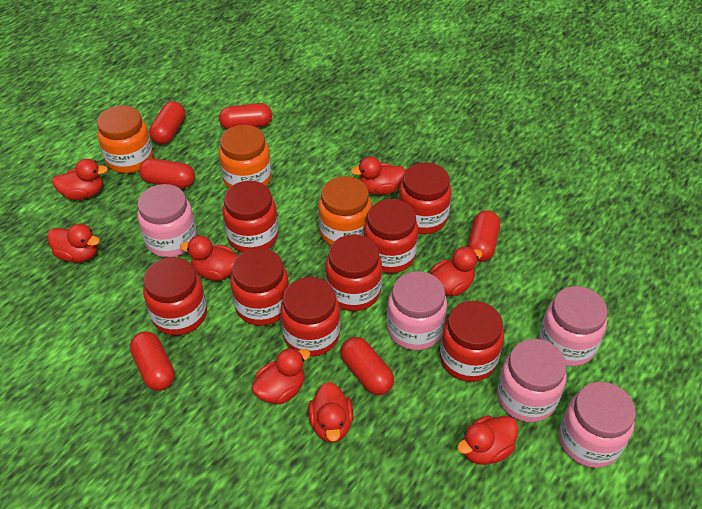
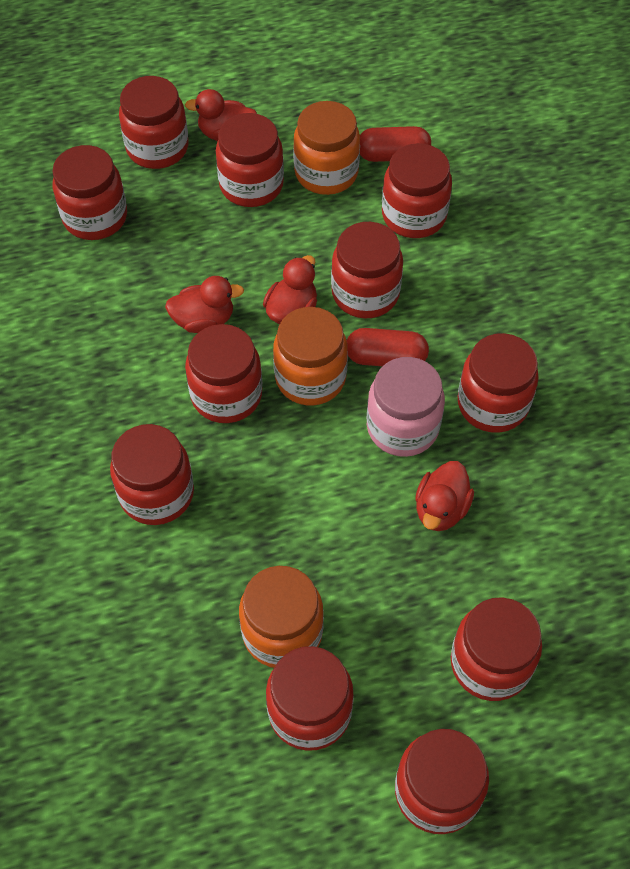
pink jar: [137,184,197,257] [387,271,447,350] [497,339,567,423] [539,286,608,366] [559,382,636,468] = 5 -> [367,357,445,457] = 1
red capsule: [130,331,175,391] [139,158,195,188] [149,101,185,144] [219,103,272,130] [341,337,394,395] [468,210,500,262] = 6 -> [347,328,429,366] [360,126,431,162] = 2
red duck: [47,224,100,262] [52,159,108,200] [180,236,238,281] [251,347,311,404] [308,382,353,442] [351,157,406,195] [430,246,483,296] [457,416,518,465] = 8 -> [165,276,244,333] [185,89,257,141] [263,255,317,324] [415,461,474,531] = 4
red jar: [143,257,207,335] [223,181,279,253] [230,248,289,326] [280,277,340,357] [325,234,382,311] [363,199,418,273] [398,162,452,234] [440,301,504,382] = 8 -> [52,145,127,240] [110,424,194,525] [119,76,189,169] [185,324,262,423] [216,113,284,207] [266,646,354,751] [331,222,403,319] [382,143,452,238] [395,729,489,834] [451,597,542,701] [458,333,539,433] = 11

